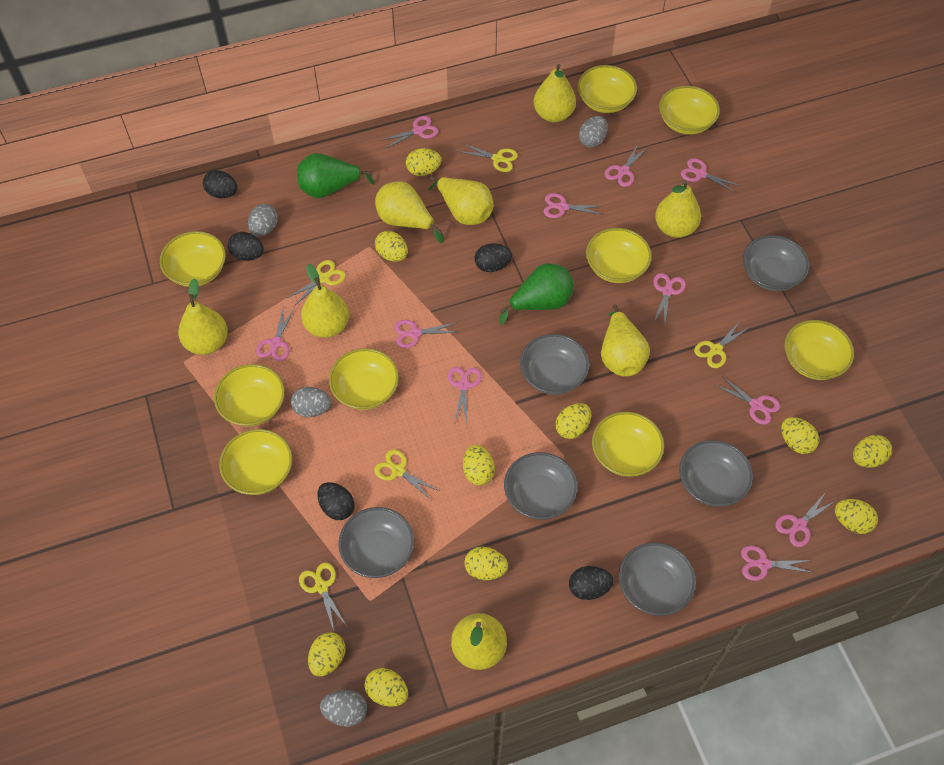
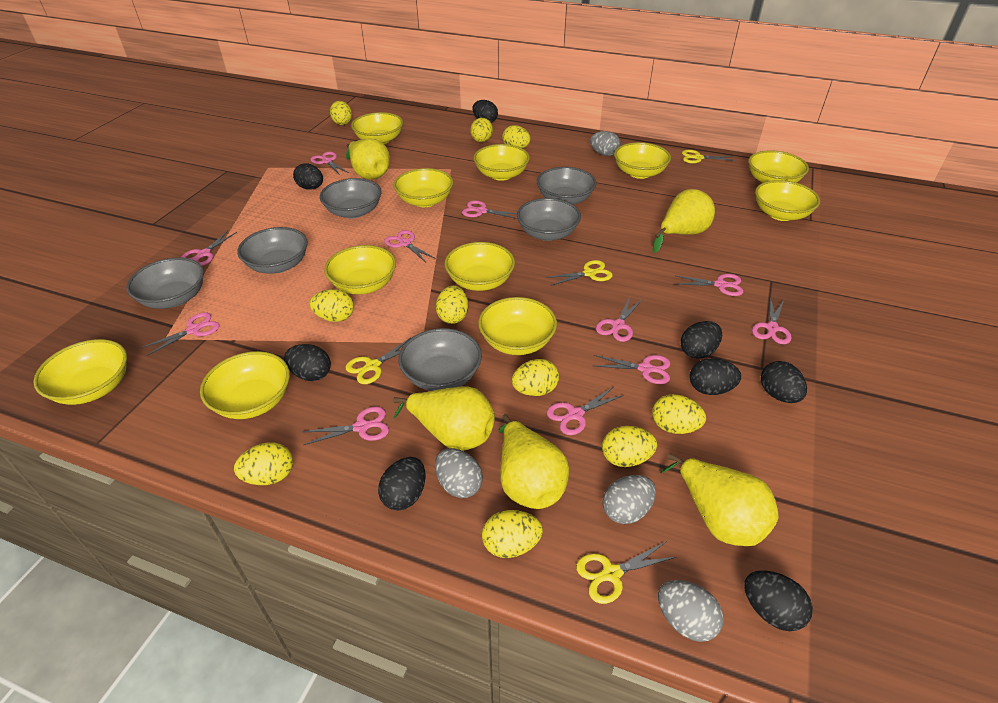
black egg: [203,170,237,198] [228,232,264,261] [317,482,355,520] [475,243,512,272] [569,566,613,600] = 5 -> [284,344,331,381] [293,163,323,189] [378,457,426,511] [472,100,498,123] [681,321,722,359] [690,358,741,395] [744,570,813,631] [761,361,807,403] = 8
green pear: [297,153,374,198] [499,263,574,325] = 2 -> none = 0
yellow bowl: [160,231,226,287] [214,364,285,427] [219,429,292,495] [329,348,399,410] [578,65,637,113] [586,228,652,283] [592,412,664,477] [659,86,720,135] [784,320,854,380] = 9 -> [33,339,127,405] [200,351,290,419] [324,245,396,294] [351,112,403,144] [393,168,453,207] [445,242,515,291] [473,144,530,181] [478,297,557,355] [614,142,671,179] [749,150,809,183] [755,180,820,221] = 11
yellow pear: [178,278,228,355] [301,264,349,338] [375,181,444,243] [429,176,493,225] [451,613,507,670] [533,64,576,122] [601,304,650,377] [655,180,701,238] = 8 -> [346,138,390,180] [393,386,495,451] [499,414,569,509] [653,189,715,253] [660,453,779,546] = 5
yellow scissors: [287,260,346,306] [299,563,346,631] [374,449,439,499] [461,143,518,172] [694,321,750,368] = 5 -> [345,338,410,384] [546,260,613,286] [576,541,676,604] [682,150,735,163] = 4

